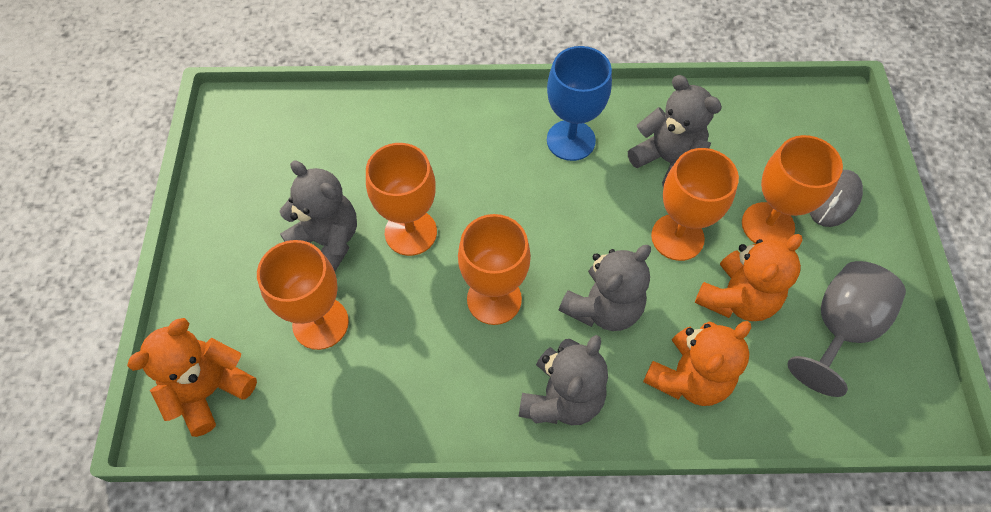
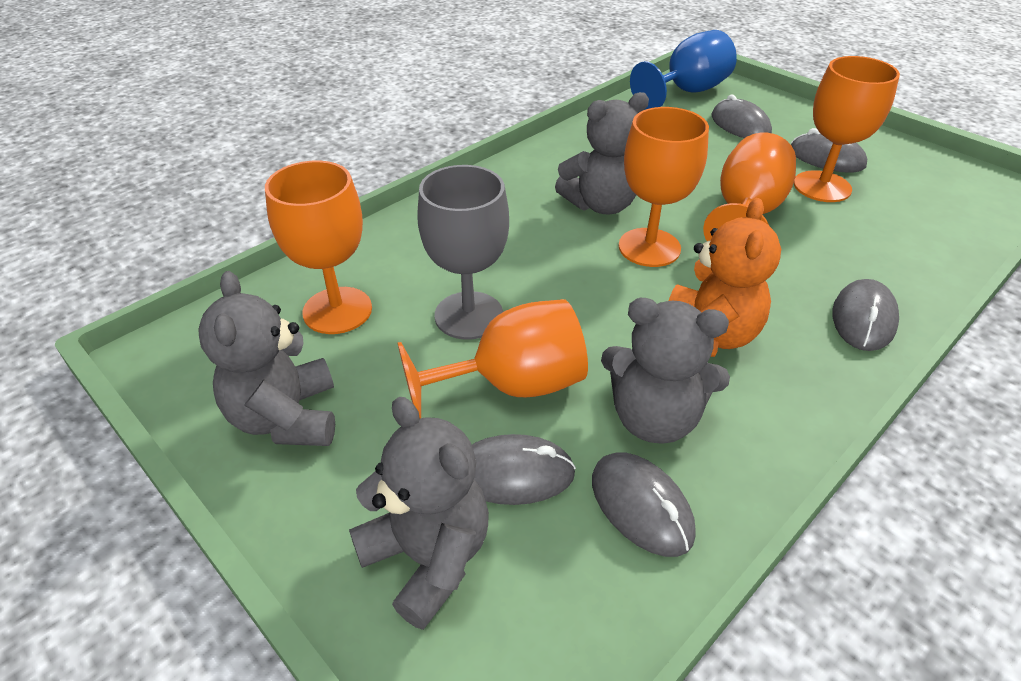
grey mouse: [810,170,863,227] = 1 -> [472,434,576,505] [592,453,696,557] [712,95,772,138] [791,128,867,173] [832,279,899,351] = 5
orange teddy bear: [127,318,257,437] [643,321,751,406] [695,234,803,321] = 3 -> [669,198,781,357] = 1

